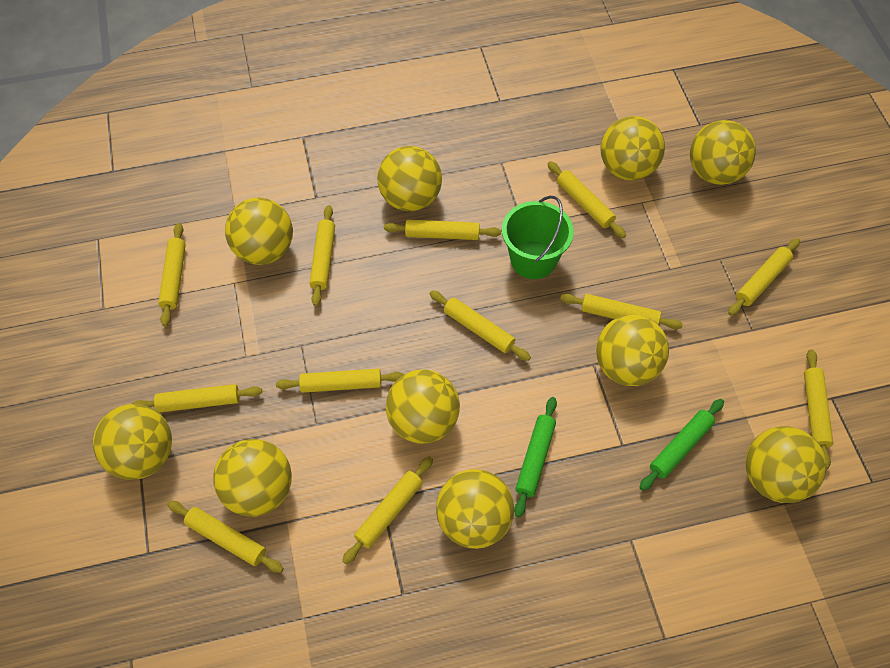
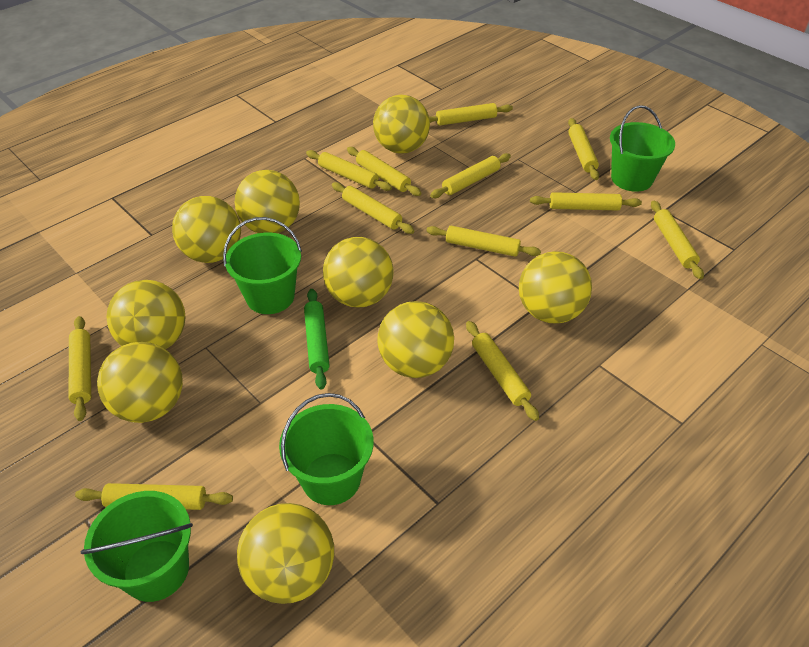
green bucket: [502,196,574,279] = 1 -> [80,491,193,602] [223,217,302,314] [279,393,374,505] [610,105,675,192] = 4
green rolling pin: [514,397,557,517] [639,399,724,491] = 2 -> [304,289,330,390] = 1
yellow ball: [93,404,172,480] [213,439,292,517] [225,197,293,265] [377,146,442,211] [386,369,460,444] [436,469,514,549] [596,315,669,386] [600,116,665,181] [690,120,756,185] [745,426,826,503] = 10 -> [97,342,183,423] [106,280,186,349] [172,196,241,263] [235,170,300,233] [237,503,334,604] [323,237,393,308] [373,95,430,154] [377,301,454,378] [519,251,592,324] = 9

